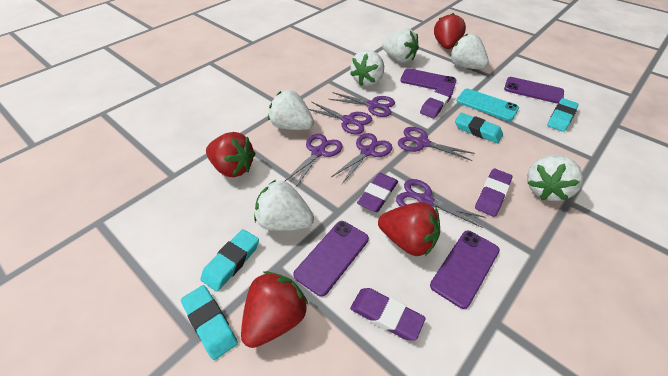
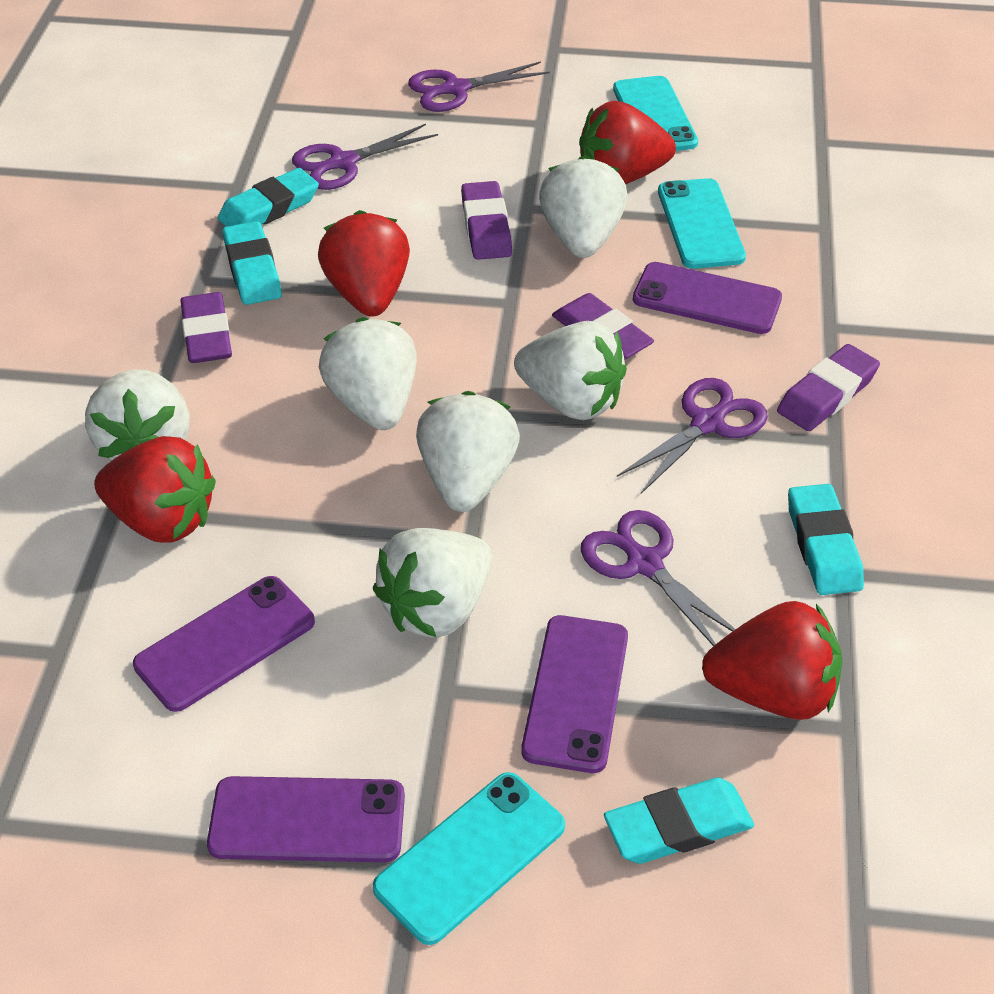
purple scissors: [285,134,343,188] [309,102,372,134] [329,92,395,117] [331,133,393,184] [396,179,486,228] [398,127,475,161] = 6 -> [292,124,438,190] [408,61,550,112] [580,510,735,646] [617,378,768,494] = 4
turquoise phone: [456,89,519,121] = 1 -> [373,772,565,945] [613,76,698,151] [658,178,746,269] = 3

